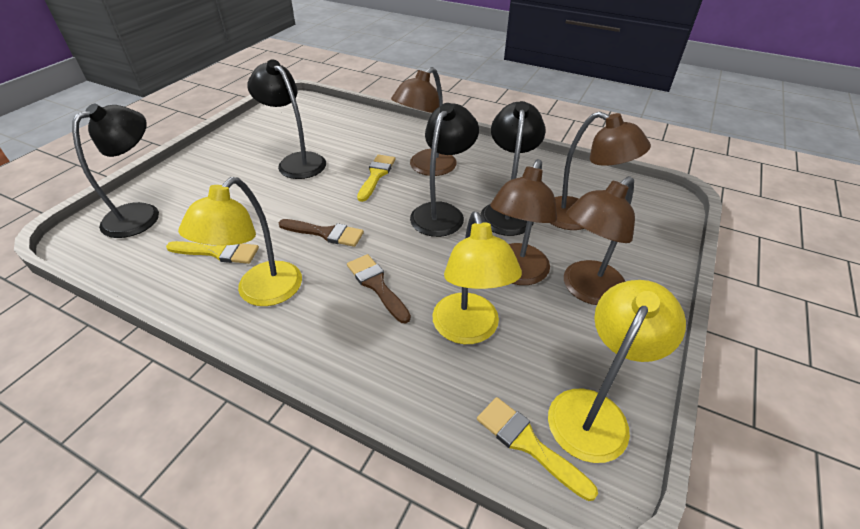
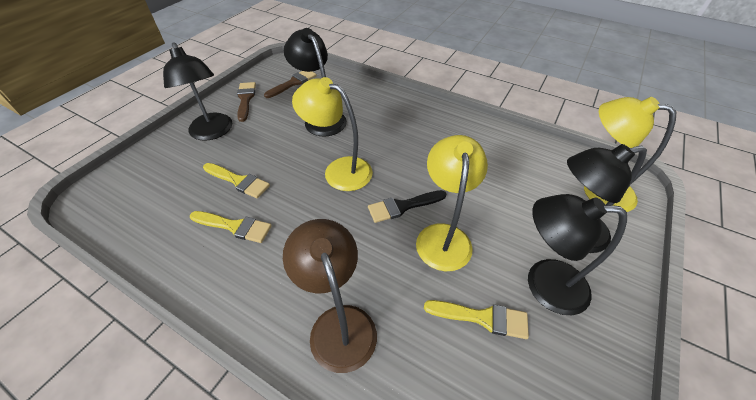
black brush: none = 0 -> [368,190,446,223] = 1
brown lamp: [391,67,457,176] [490,159,557,285] [551,111,651,230] [564,176,635,305] = 4 -> [283,219,377,373] = 1

